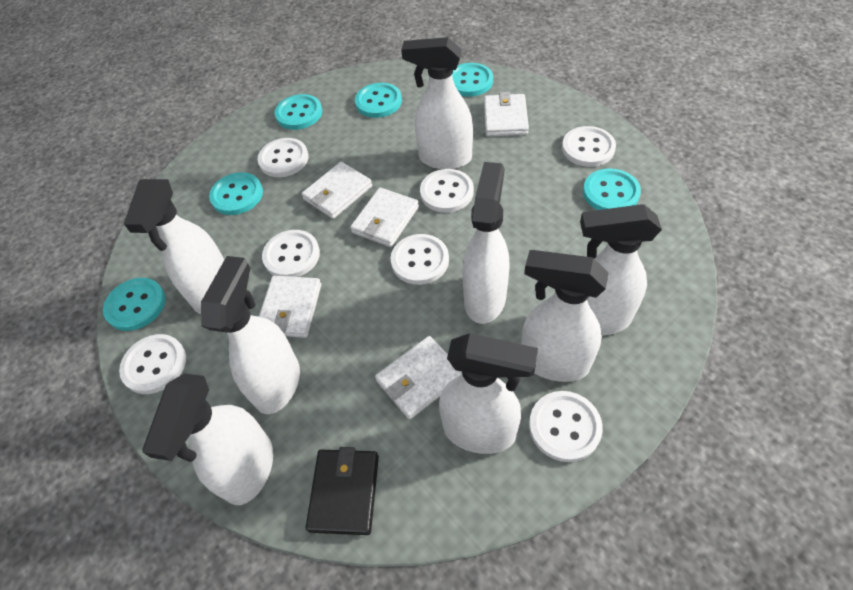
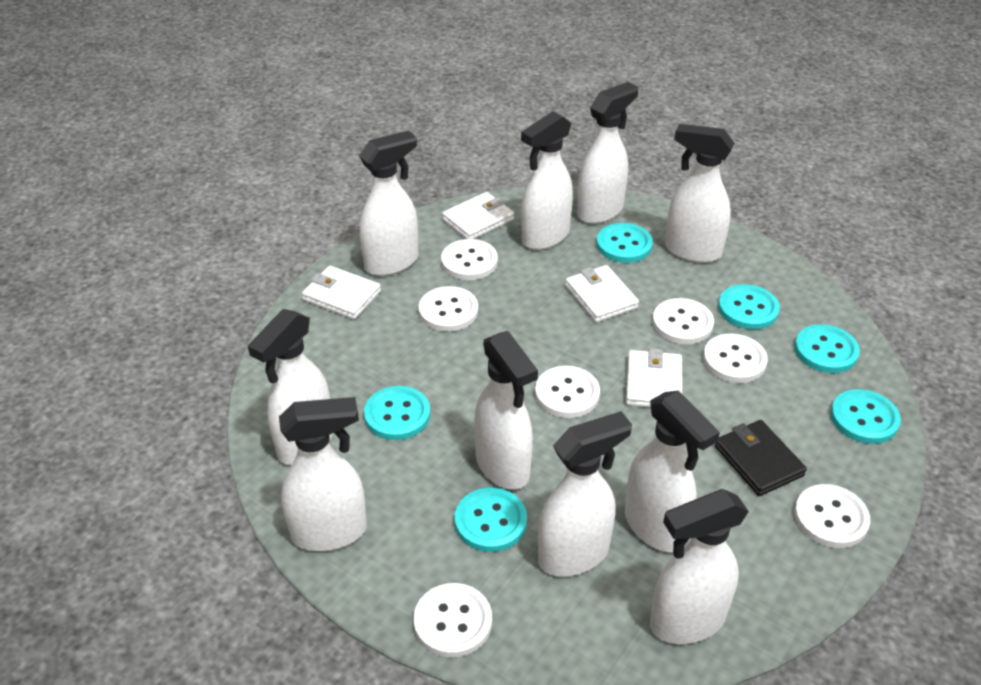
white spray bottle: [124,179,224,314] [143,373,273,505] [201,256,300,414] [401,37,473,169] [439,333,538,454] [462,162,509,324] [522,250,609,382] [580,204,662,336] = 8 -> [248,309,333,465] [279,397,367,551] [359,131,418,276] [474,331,538,490] [521,111,573,250] [538,411,632,577] [577,82,638,224] [625,390,720,552] [650,489,749,644] [665,124,734,263] = 10
white wallet: [259,276,321,338] [302,162,372,219] [350,188,419,247] [375,336,462,419] [484,92,529,136] = 5 -> [302,266,381,319] [442,192,514,239] [565,265,639,322] [626,348,682,407] = 4

